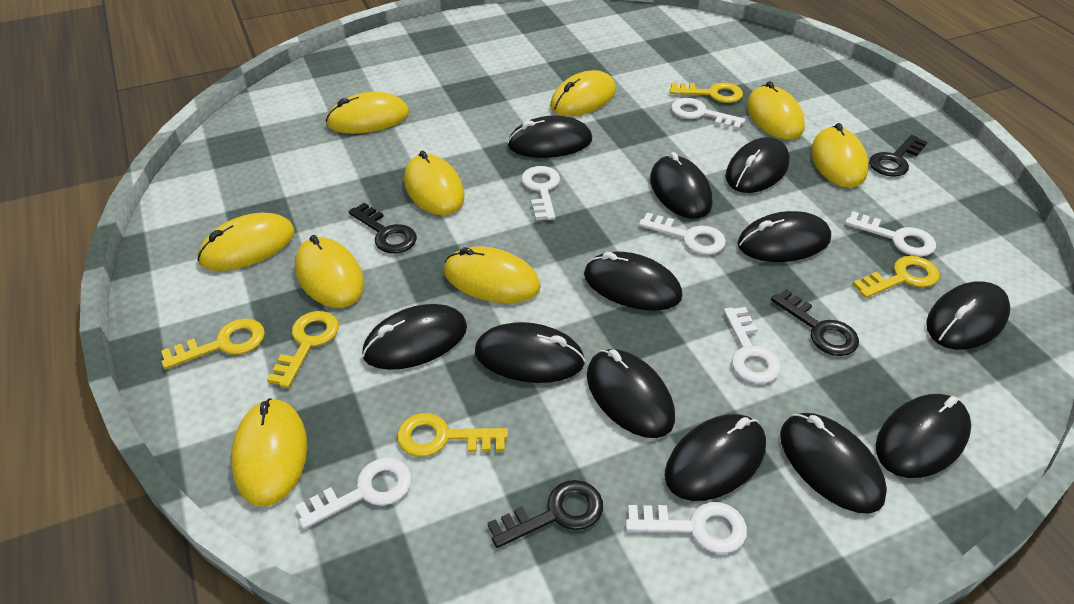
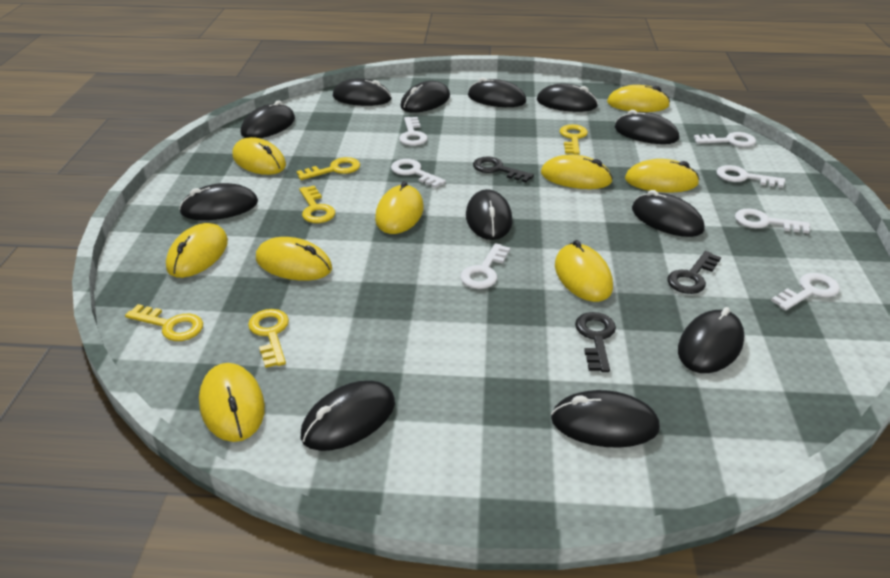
black key: [348,203,417,253] [488,480,603,548] [771,289,859,356] [869,135,928,177] = 4 -> [473,156,534,182] [575,312,616,372] [667,251,721,294] = 3

